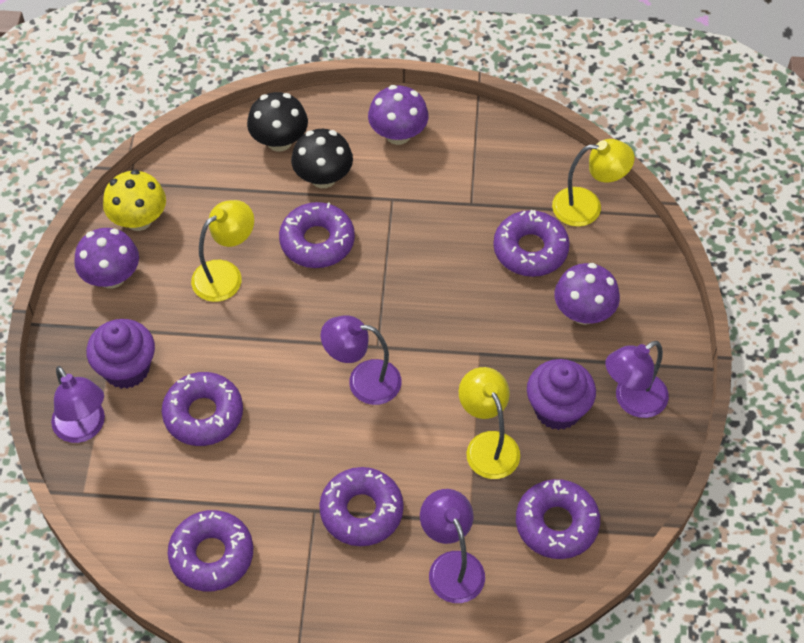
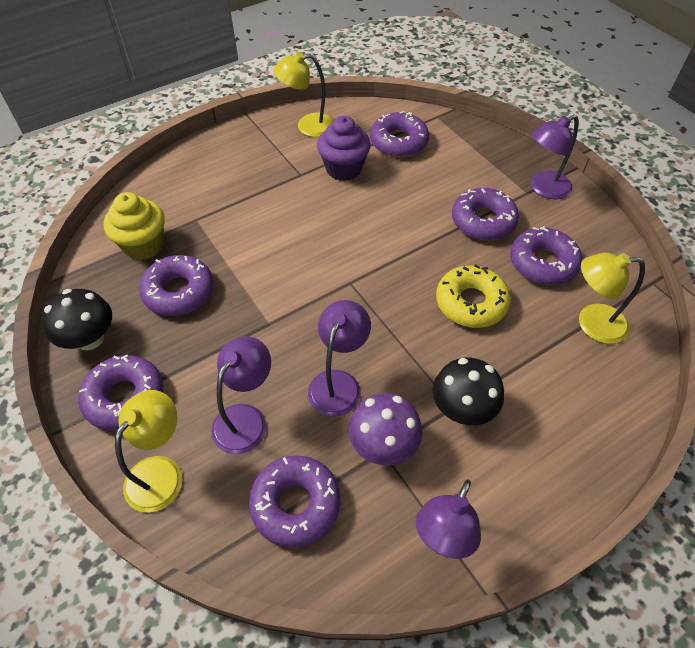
purple cupcake: [86,319,155,389] [527,359,596,430] = 2 -> [317,116,371,181] = 1
purple mushroom: [74,228,139,289] [368,85,429,145] [554,263,620,325] = 3 -> [349,393,423,465] = 1
yellow cupcake: none = 0 -> [104,192,165,260] = 1
yellow donut: none = 0 -> [436,264,511,328] = 1
yellow mushroom: [103,170,166,231] = 1 -> none = 0

